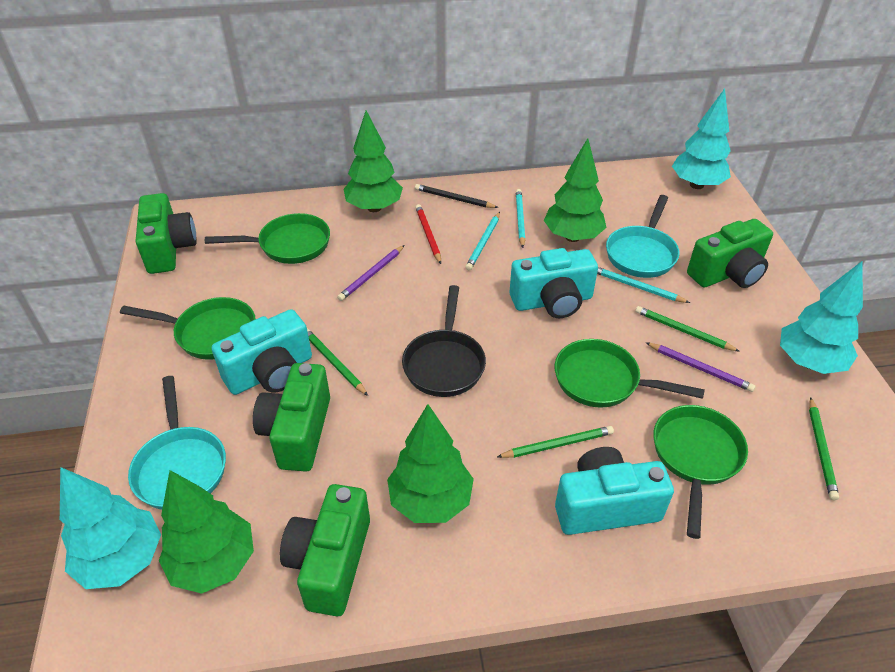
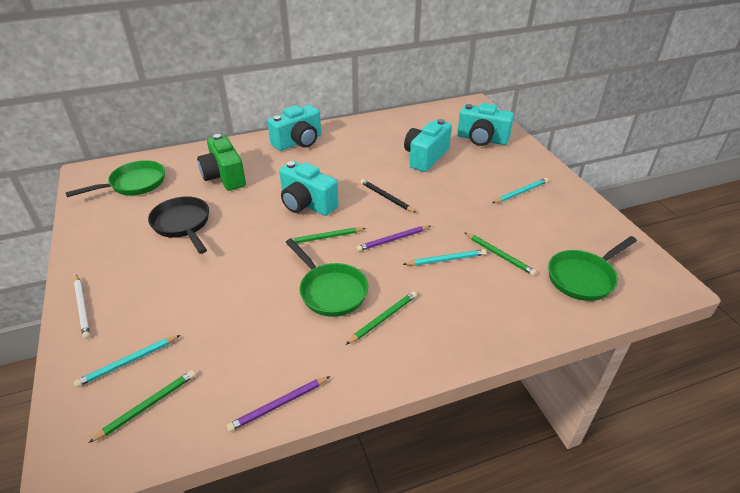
green camera: [136,193,197,274] [253,363,330,472] [280,484,370,616] [687,219,773,288] = 4 -> [197,134,246,191] = 1
green pan: [120,297,256,360] [205,213,330,264] [555,339,705,408] [653,405,748,539] = 4 -> [65,160,165,197] [285,238,368,317] [548,236,637,301] = 3
green tree: [159,470,254,594] [343,111,403,212] [387,404,474,523] [544,138,606,242] = 4 -> none = 0
red pencil: [415,204,441,264] = 1 -> none = 0
turquoise camera: [212,309,312,395] [510,248,598,318] [555,447,674,535] = 3 -> [268,105,321,151] [279,161,339,216] [404,119,452,172] [457,103,514,146] = 4
turquoise pan: [128,376,226,510] [606,195,680,278] = 2 -> none = 0
turquoise tree: [60,467,161,589] [672,88,731,189] [780,261,863,374] = 3 -> none = 0
white pencil: none = 0 -> [74,274,90,339] = 1

